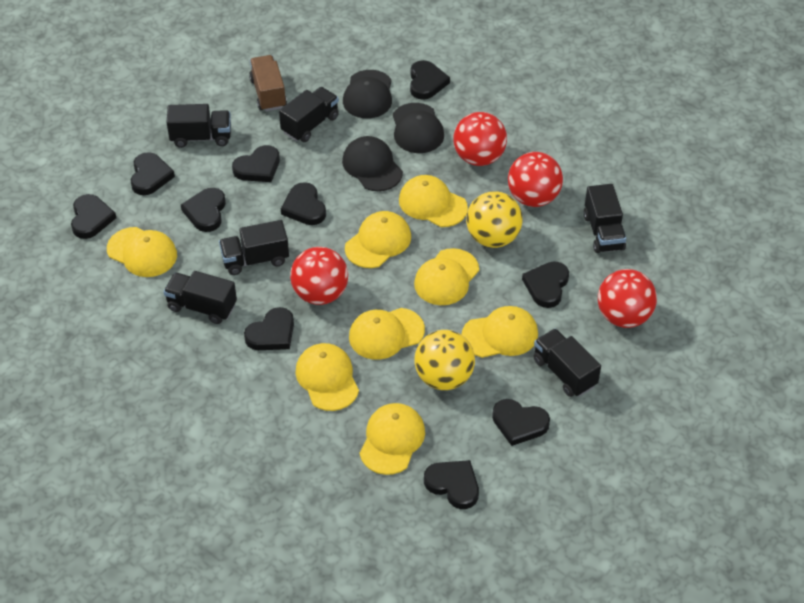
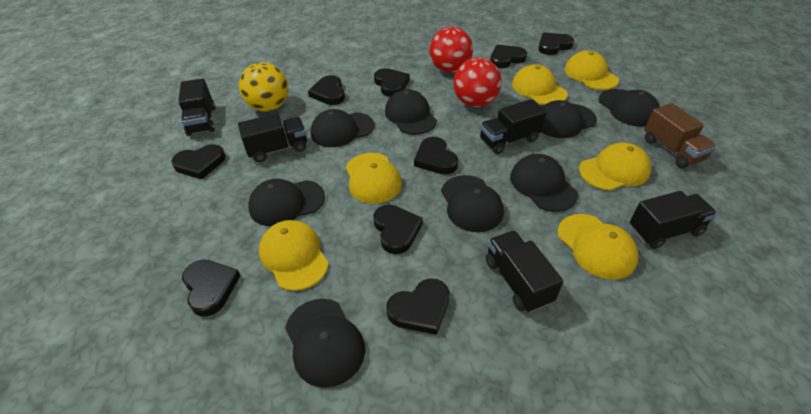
black cap: [342,136,403,191] [343,70,392,118] [393,103,444,153] = 3 -> [248,179,325,226] [285,299,365,388] [311,109,375,147] [385,89,437,135] [441,175,504,232] [510,154,578,212] [542,100,597,138] [599,89,660,127] = 8
black heart: [71,194,116,239] [131,152,175,195] [181,188,226,232] [232,145,280,182] [244,307,294,350] [281,182,326,225] [410,60,450,100] [424,460,479,509] [492,399,550,446] [522,261,569,308] = 10 -> [171,144,226,179] [182,260,241,316] [308,75,345,105] [373,205,423,254] [374,68,410,97] [386,278,449,335] [414,137,458,174] [490,45,527,68] [538,33,574,55] = 9
black truck: [163,271,237,324] [166,104,231,148] [219,220,289,275] [279,87,339,142] [533,328,601,397] [583,184,626,253] = 6 -> [178,78,215,136] [238,113,307,162] [480,99,546,154] [486,231,563,313] [630,191,717,249] = 5
red ball: [290,247,348,305] [453,112,507,166] [508,152,563,207] [598,269,657,328] = 4 -> [429,27,473,73] [453,58,502,107] = 2
yellow ball: [414,330,475,390] [466,191,523,248] = 2 -> [239,63,289,112] = 1
yellow cap: [107,227,177,277] [295,343,359,411] [345,211,411,268] [349,308,425,360] [359,403,425,475] [399,175,468,227] [414,248,479,305] [461,306,538,358] = 8 -> [259,220,329,291] [346,153,402,204] [512,64,568,105] [557,214,639,280] [564,51,619,90] [579,143,651,191] = 6

